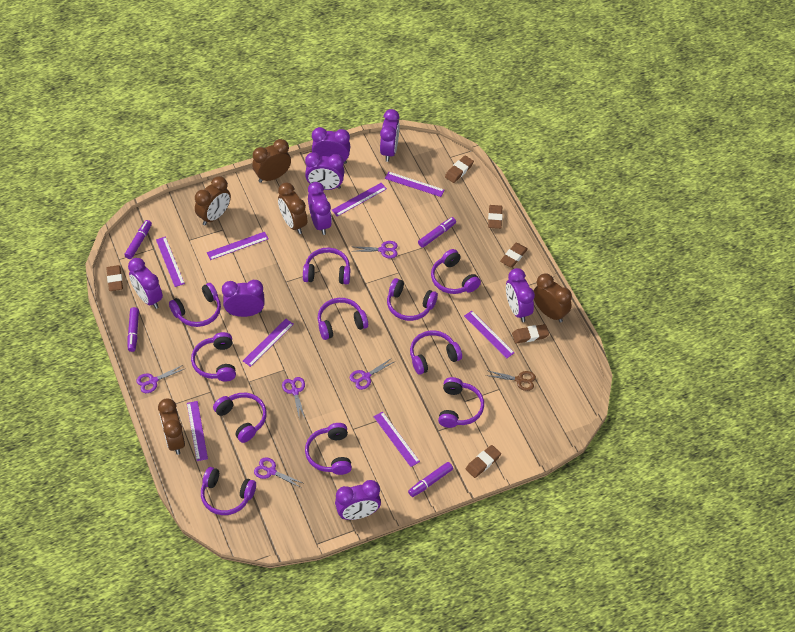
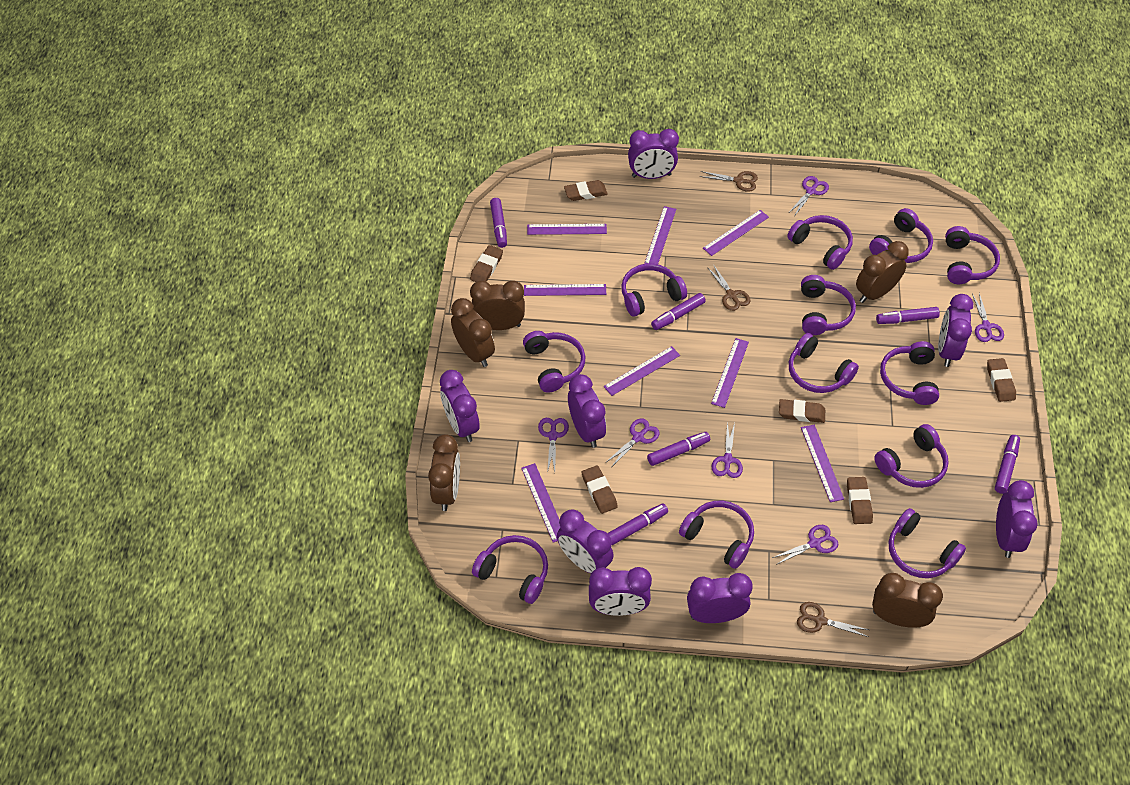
brown scissors: [486,370,536,391] = 1 -> [700,171,758,192] [707,264,751,311] [797,602,869,637] = 3
purple headphones: [169,283,221,327] [191,332,236,382] [201,467,256,515] [213,393,267,443] [303,248,350,285] [305,423,352,475] [318,298,368,340] [387,278,438,321] [410,330,462,375] [431,249,481,294] [438,377,484,428] = 11 -> [472,535,548,604] [523,331,585,393] [621,263,687,317] [679,501,754,569] [787,215,853,270] [789,333,859,393] [801,275,856,335] [869,208,933,263] [874,424,949,488] [880,341,939,405] [889,508,966,578] [945,226,1000,284] = 12
purple marker: [124,220,152,259] [127,307,139,352] [408,462,453,497] [418,217,456,248] = 4 -> [490,198,507,248] [608,503,668,545] [647,432,710,466] [651,293,706,330] [876,307,940,324] [995,435,1020,494] = 6
purple scissors: [136,365,184,393] [254,457,303,488] [282,377,305,420] [350,358,394,390] [351,241,398,258] = 5 -> [538,418,569,473] [605,419,660,466] [712,422,743,478] [772,525,838,565] [790,176,829,215] [972,293,1004,342] = 6

